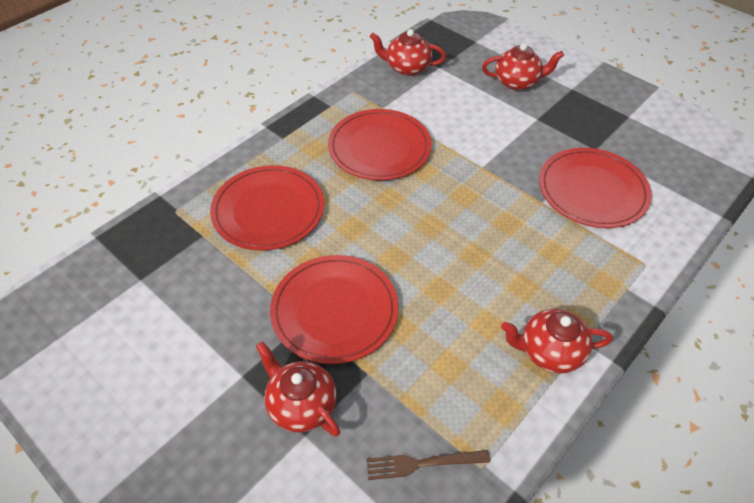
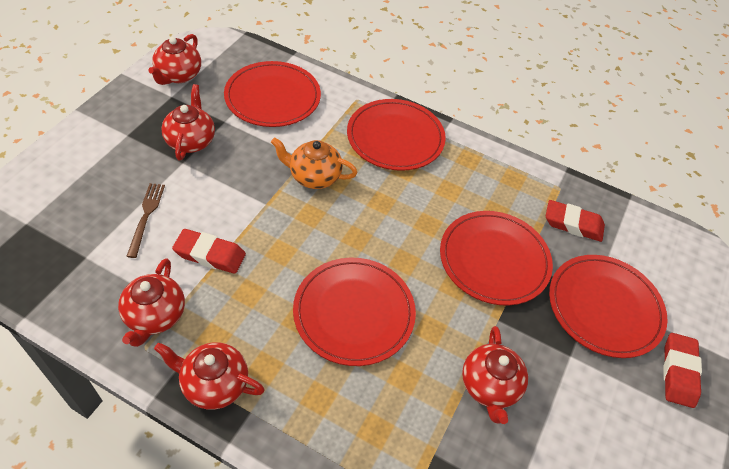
orange teapot: none = 0 -> [271,137,357,189] = 1
red eraser: none = 0 -> [172,229,246,274] [546,200,605,242] [663,333,702,408] = 3
red plate: [210,165,324,251] [270,255,399,364] [328,109,432,180] [539,148,652,228] = 4 -> [224,61,321,127] [293,258,416,366] [347,99,446,171] [440,211,553,305] [549,255,667,358] = 5
red teapot: [256,341,340,437] [370,29,446,76] [482,43,564,90] [501,309,613,374] = 4 -> [118,258,185,347] [148,34,201,85] [154,342,264,410] [161,84,215,160] [462,326,528,424] = 5

